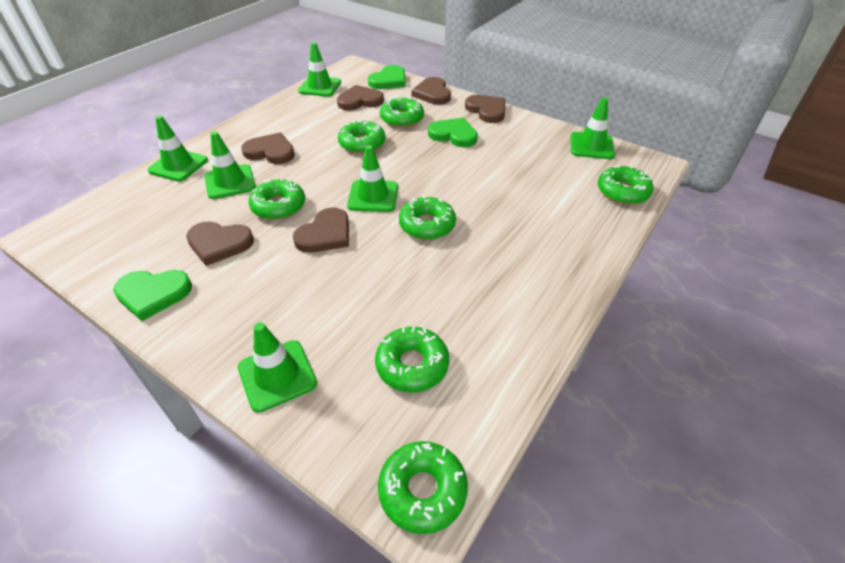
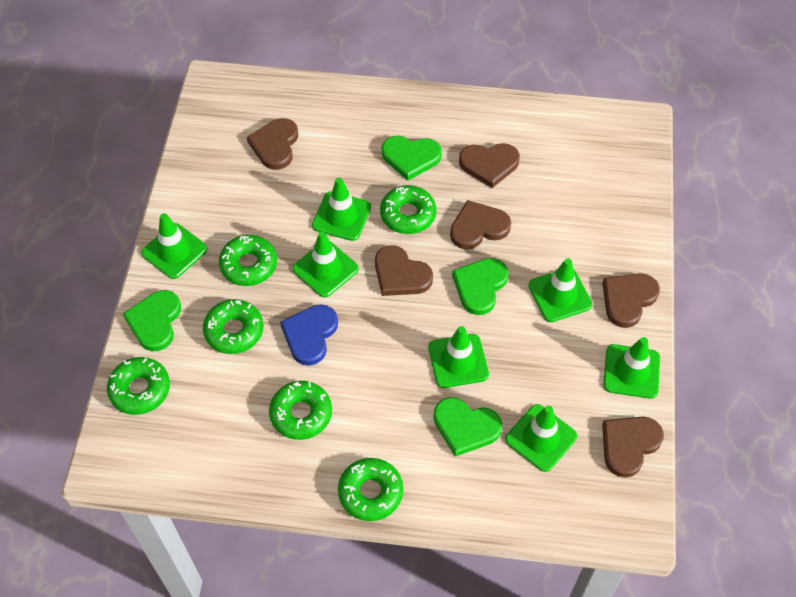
blue heart: none = 0 -> [280,305,338,366] = 1
green donut: [249,178,305,220] [338,120,386,154] [375,327,449,392] [378,441,468,534] [380,97,424,127] [399,195,456,240] [598,165,653,205] = 7 -> [107,357,170,415] [203,299,263,354] [219,235,277,286] [269,381,332,440] [338,458,403,521] [380,185,436,234] = 6
green heart: [113,270,192,321] [368,65,406,89] [428,118,478,147] = 3 -> [123,290,181,351] [382,136,442,181] [433,397,502,457] [452,258,509,315] = 4
green traffic cone: [148,116,208,181] [205,131,256,199] [238,323,317,413] [298,42,341,97] [347,145,398,212] [570,98,615,159] = 6 -> [141,213,207,279] [293,232,359,297] [312,178,371,241] [428,326,489,388] [505,404,577,472] [528,258,592,322] [603,337,660,399] = 7

